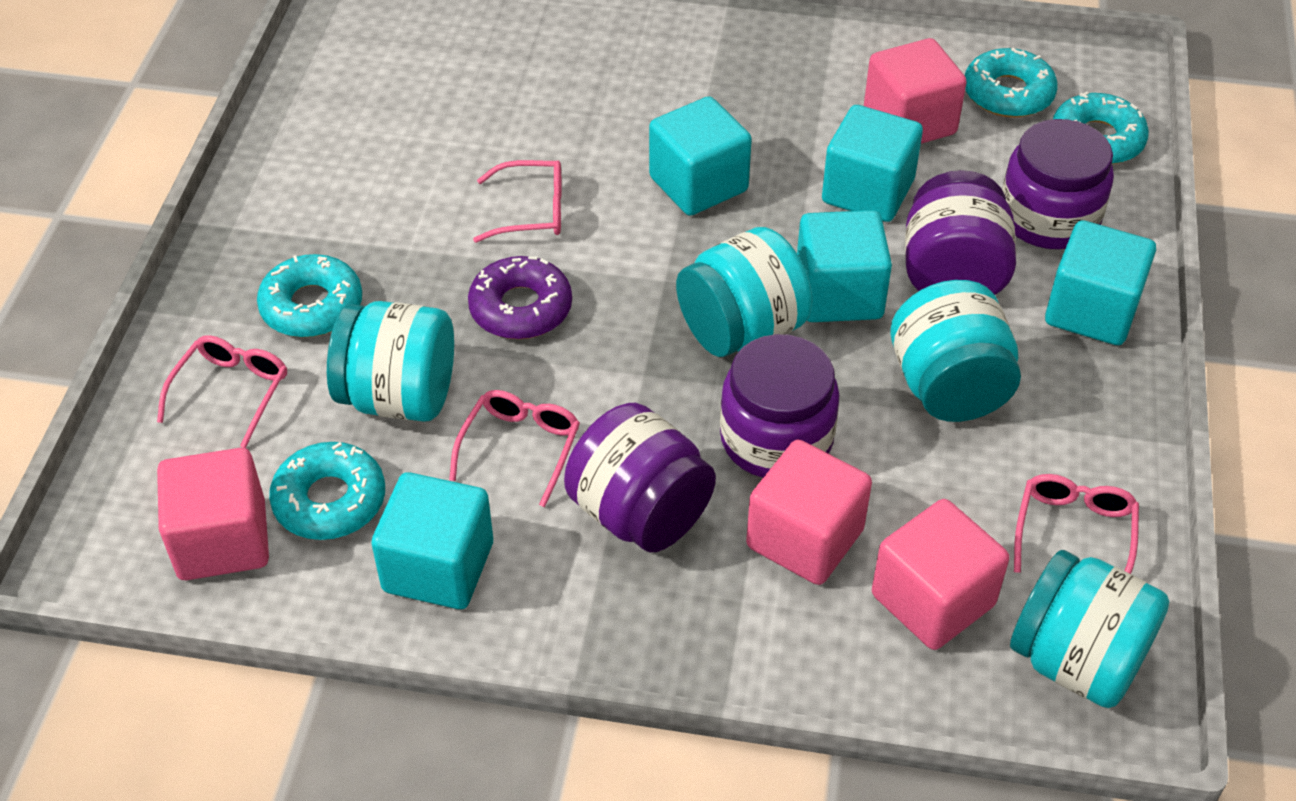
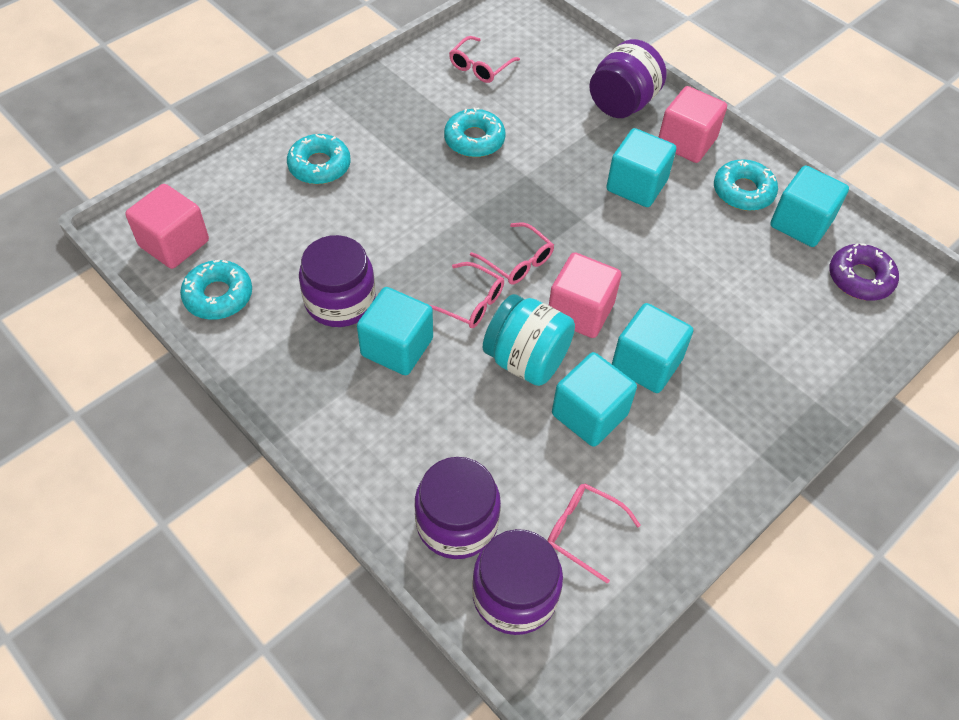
pink cube: [157,448,269,580] [746,439,872,585] [864,38,967,144] [872,499,1009,650] = 4 -> [125,184,209,269] [549,252,621,338] [659,86,727,163] = 3
turquoise jar: [327,301,454,422] [676,227,812,357] [890,280,1021,422] [1010,550,1169,708] = 4 -> [483,294,575,386] = 1

